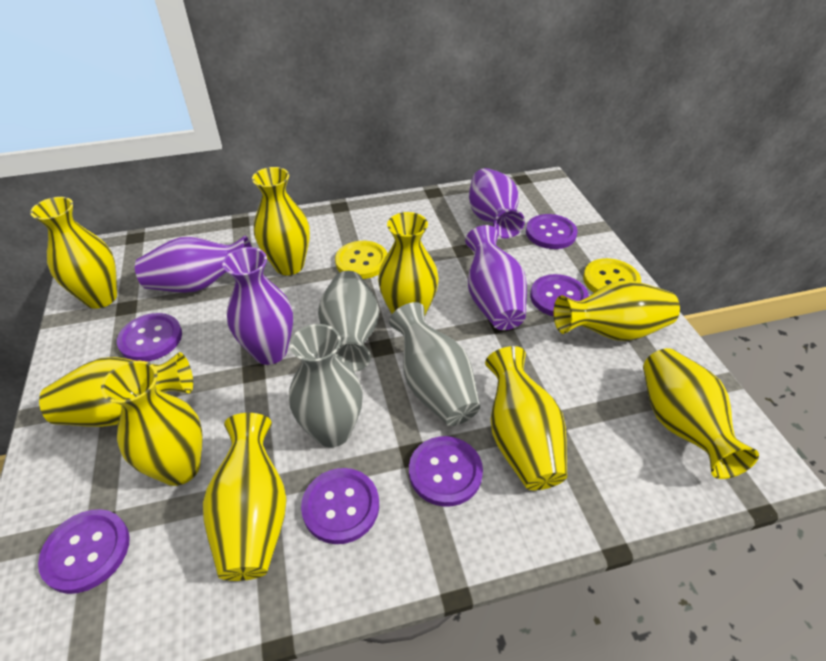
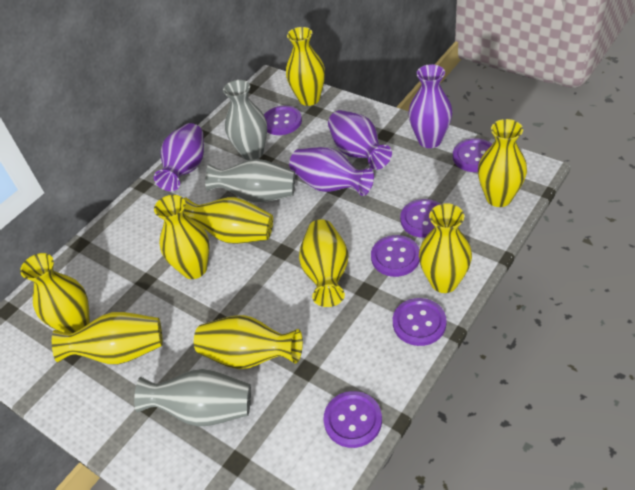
yellow button: [335,241,388,279] [583,258,641,293] = 2 -> none = 0

